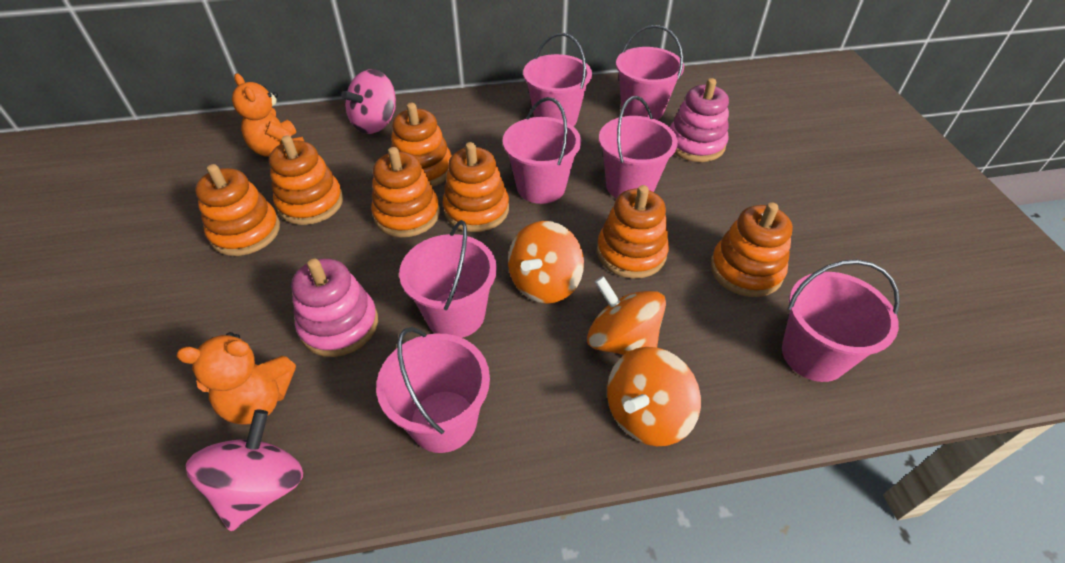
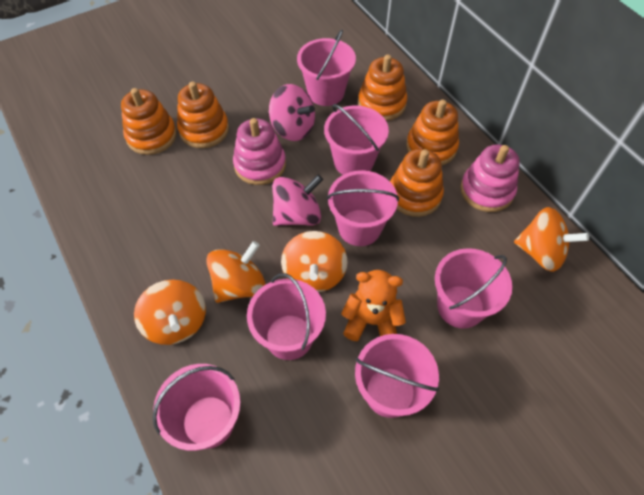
orange spinning top: [508,221,584,304] [587,276,666,355] [607,347,701,446] = 3 -> [134,280,206,345] [206,241,266,303] [281,231,348,292] [514,207,589,272] = 4
orange stacking toy: [195,164,280,256] [269,135,343,225] [371,147,440,237] [391,103,452,187] [443,142,509,232] [597,185,669,279] [710,202,793,297] = 7 -> [121,88,177,155] [177,82,229,148] [358,54,407,121] [390,149,444,217] [406,99,459,165] = 5
orange teddy bear: [176,332,296,425] [232,73,304,157] = 2 -> [341,270,406,341] = 1

